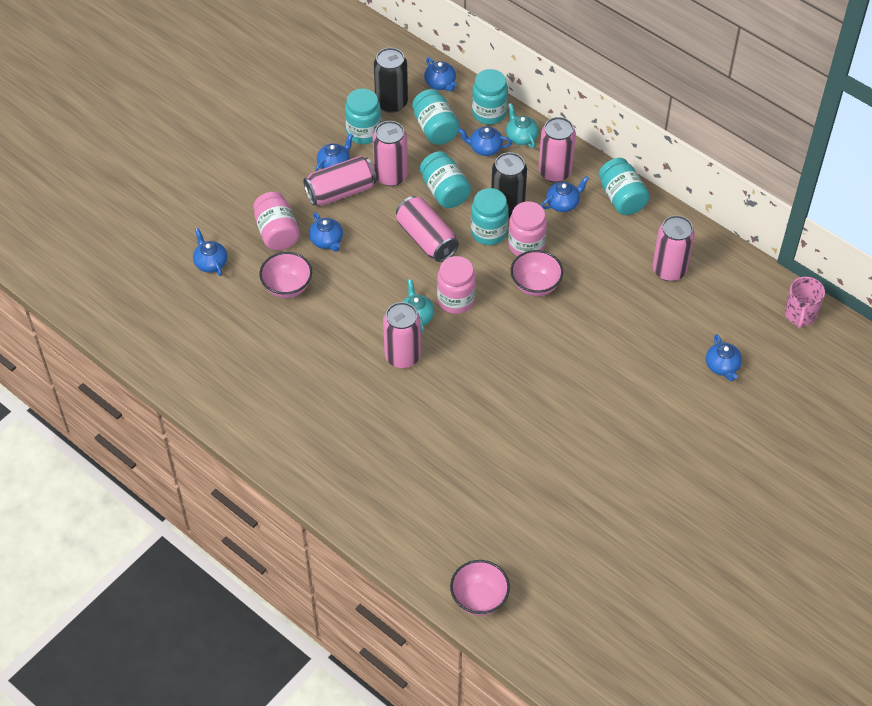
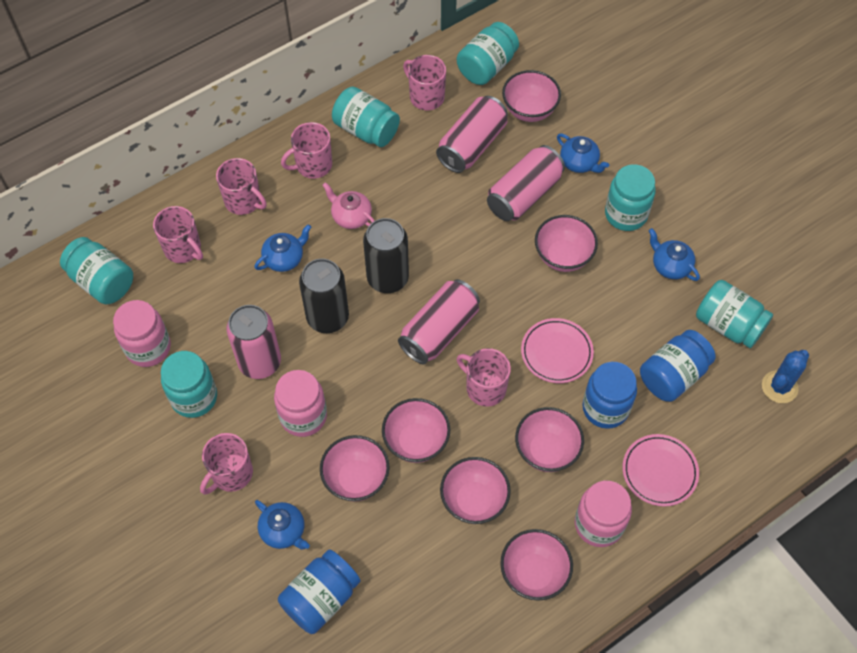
blue cactus: none = 0 -> [762,350,809,403] = 1
blue jar: none = 0 -> [278,549,360,634] [582,362,637,429] [640,330,716,402] = 3
blue teapot: [193,228,228,276] [309,212,343,252] [315,133,353,172] [424,57,457,92] [458,126,512,156] [541,176,589,212] [706,334,742,381] = 7 -> [254,224,311,272] [255,500,310,550] [557,134,609,173] [649,228,700,281] = 4
pink bowl: [259,252,312,298] [450,560,510,616] [511,250,563,296] = 3 -> [320,435,390,502] [382,398,450,463] [440,457,511,524] [500,529,573,601] [502,70,561,122] [515,407,584,472] [535,215,598,272] = 7
pink can: [303,156,376,206] [373,121,408,186] [383,302,421,368] [396,196,459,262] [538,117,576,183] [653,215,695,281] = 6 -> [227,305,281,379] [398,279,480,364] [436,96,508,173] [487,145,565,221] = 4
pink mug: [785,277,825,329] = 1 -> [153,206,203,263] [200,433,253,495] [216,158,267,215] [281,122,332,179] [403,55,446,110] [457,348,511,407] = 6
pink plate: none = 0 -> [521,318,594,383] [622,434,699,507] = 2
pink teapot: none = 0 -> [322,182,375,229] = 1
turquoise teapot: [402,279,434,333] [506,103,539,148] = 2 -> none = 0

